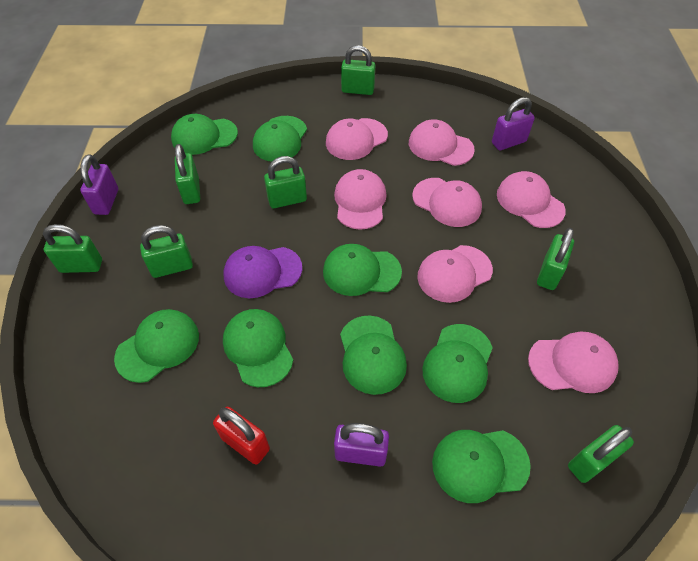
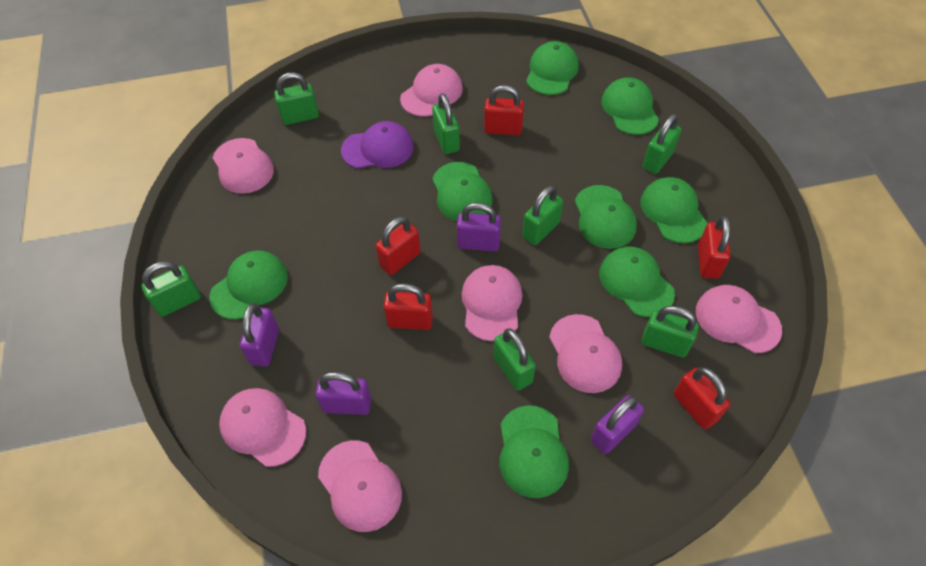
purple padlock: [80,154,118,215] [334,423,389,467] [492,97,535,150] = 3 -> [240,303,279,367] [316,372,371,415] [457,203,501,252] [591,395,644,454] = 4
red padlock: [213,407,270,465] = 1 -> [376,216,420,275] [384,283,433,330] [484,85,524,135] [674,367,731,429] [698,216,731,279] = 5

